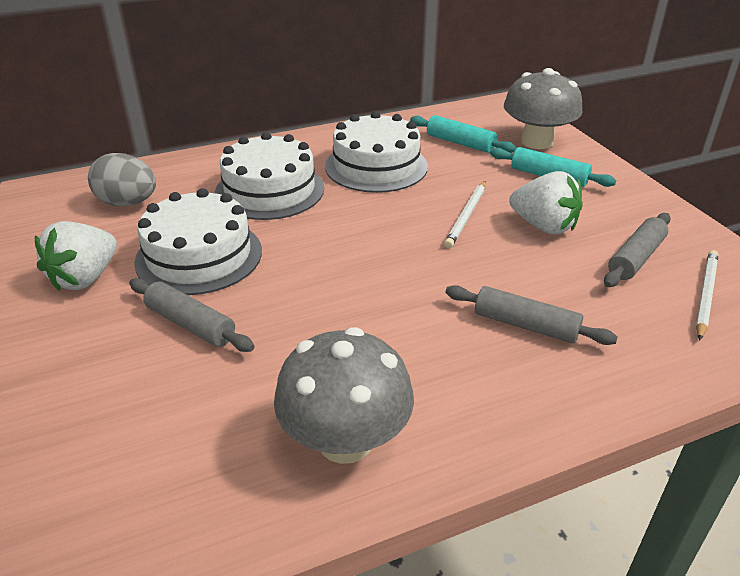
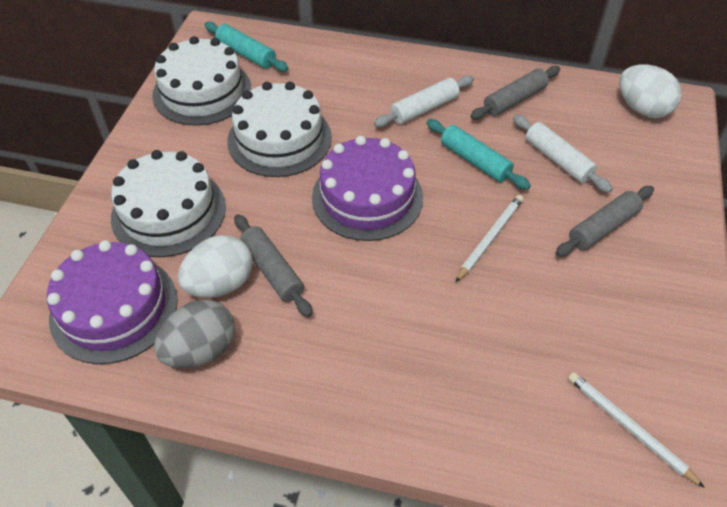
grey mushroom: [274,327,414,464] [504,68,583,149] = 2 -> none = 0
purple cake: none = 0 -> [47,240,178,364] [312,136,423,241] = 2
white egg: none = 0 -> [178,235,253,298] [619,64,682,118] = 2
white rolling pin: none = 0 -> [374,75,474,127] [513,115,613,193] = 2
white strawberry: [35,221,117,291] [509,171,583,234] = 2 -> none = 0

